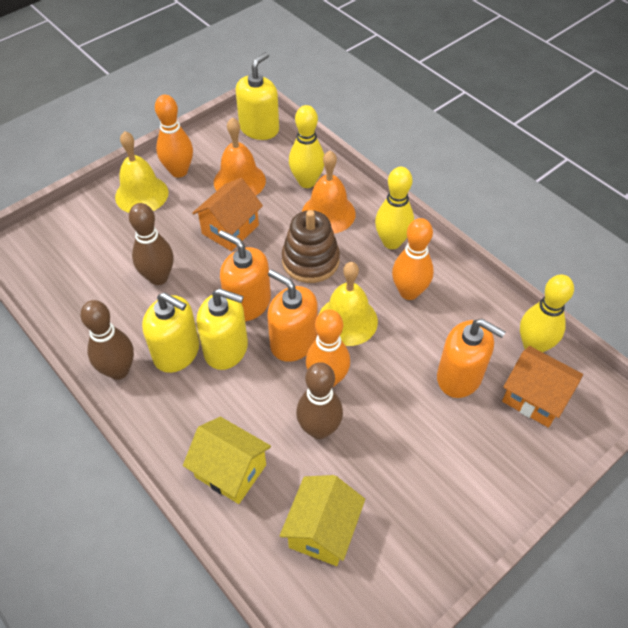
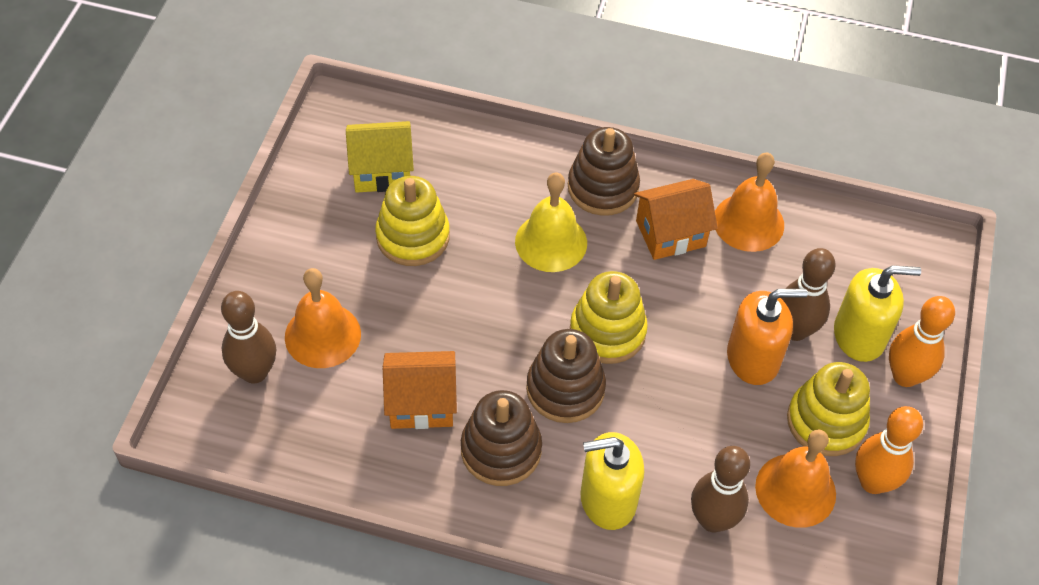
brown stacking toy: [282,210,340,283] = 1 -> [461,390,542,486] [526,329,606,423] [568,127,640,216] = 3
orange bell: [214,117,266,195] [302,151,356,233] = 2 -> [285,268,361,368] [715,152,784,252] [755,429,836,528] = 3
orange bowling pin: [155,95,193,178] [306,310,350,388] [392,218,434,300] = 3 -> [855,406,923,494] [889,296,955,387] = 2
orange soap dispenser: [219,230,271,322] [267,269,318,362] [437,319,505,398] = 3 -> [727,289,808,385] = 1
yellow bell: [115,131,168,213] [319,262,378,346] = 2 -> [515,172,587,272] = 1
yellow bowling pin: [289,105,324,188] [375,167,414,249] [520,275,574,352] = 3 -> none = 0
yellow house: [183,417,271,504] [280,475,365,566] = 2 -> [346,121,414,193] = 1
yellow soap dispenser: [142,292,199,373] [196,288,248,370] [236,52,279,140] = 3 -> [580,432,644,530] [834,265,921,362] = 2
yellow stacking toy: none = 0 -> [375,176,450,266] [570,271,648,364] [787,362,870,456] = 3

